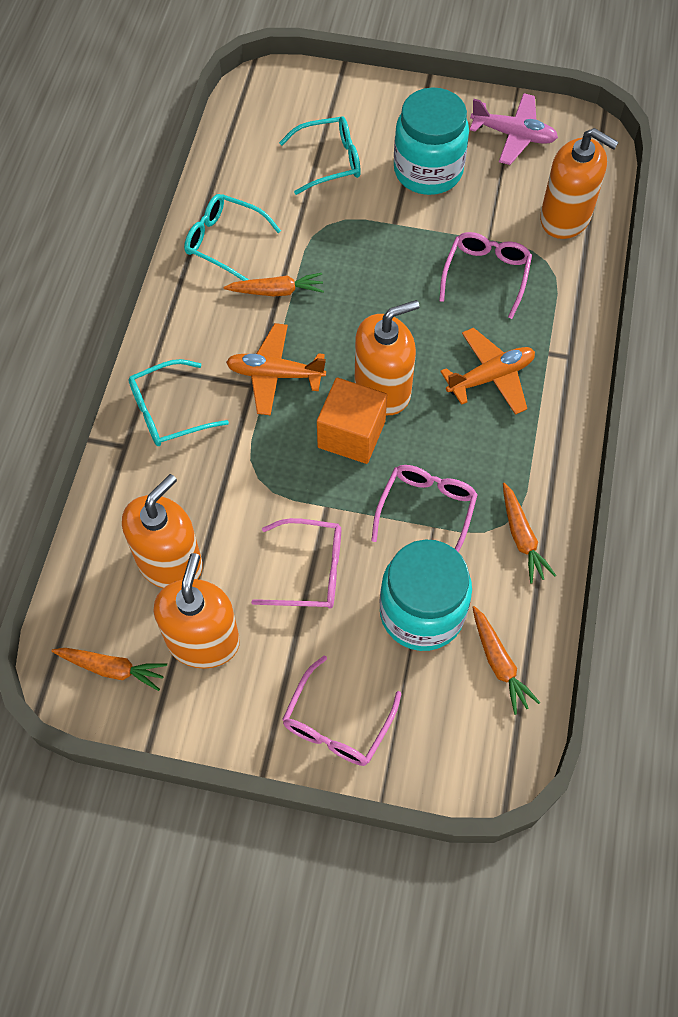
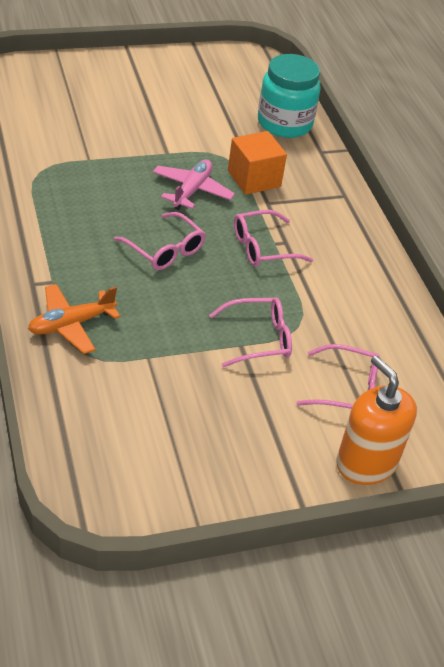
orange carrot: [52,648,167,691] [224,273,324,296] [472,606,540,715] [503,483,556,584] = 4 -> none = 0
orange plane: [226,323,326,415] [440,328,535,415] = 2 -> [28,284,120,354] = 1
orange soap dispenser: [122,474,203,588] [153,553,240,669] [355,300,420,415] [540,128,618,239] = 4 -> [336,356,417,485] = 1
turquoise glasses: [128,359,229,446] [184,194,281,281] [279,116,361,195] = 3 -> none = 0
turquoise jar: [380,540,472,651] [394,87,469,195] = 2 -> [258,54,321,138] = 1

